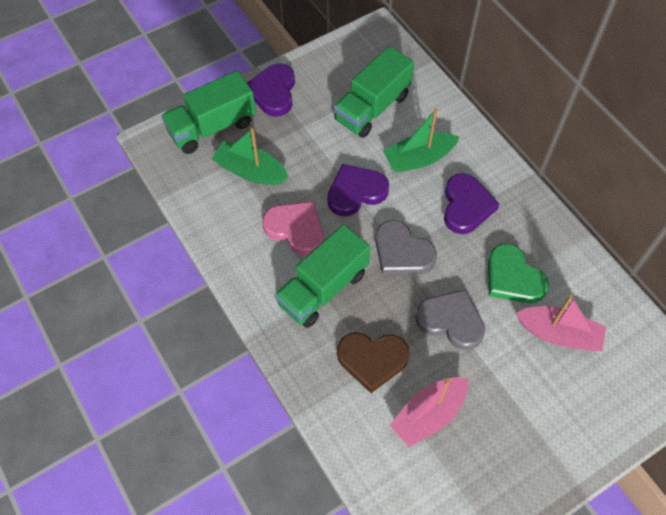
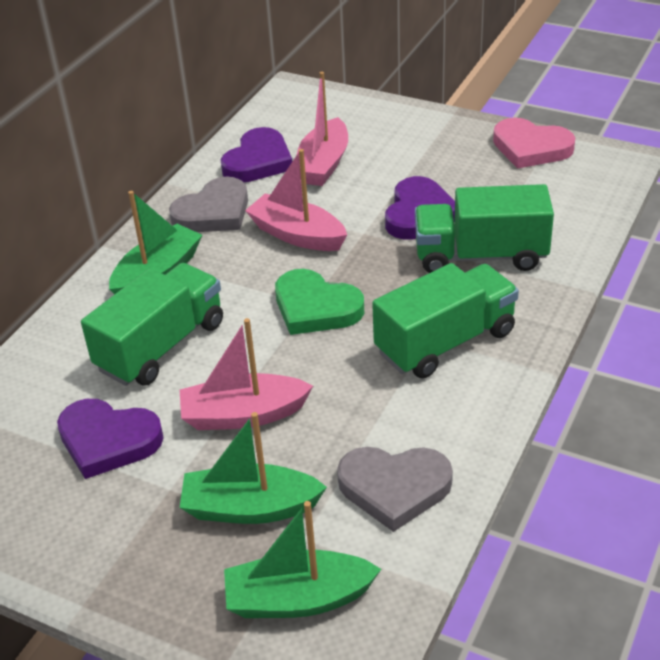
brown heart: [337,332,410,393] = 1 -> none = 0
green boat: [212,128,289,185] [383,108,460,173] = 2 -> [109,191,202,294] [180,412,327,524] [224,501,381,618] = 3
pink boat: [390,377,468,447] [516,295,606,351] = 2 -> [180,318,313,430] [245,149,347,251] [297,72,348,186] = 3

